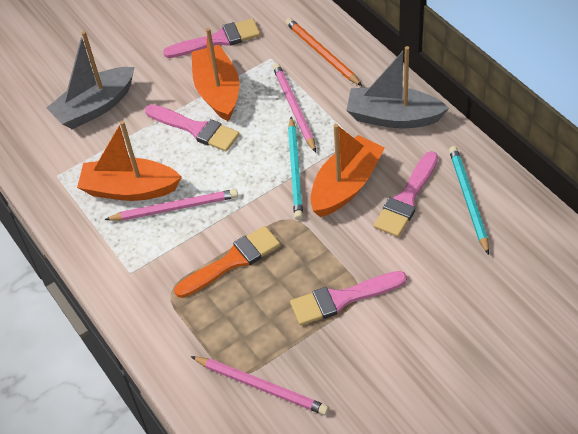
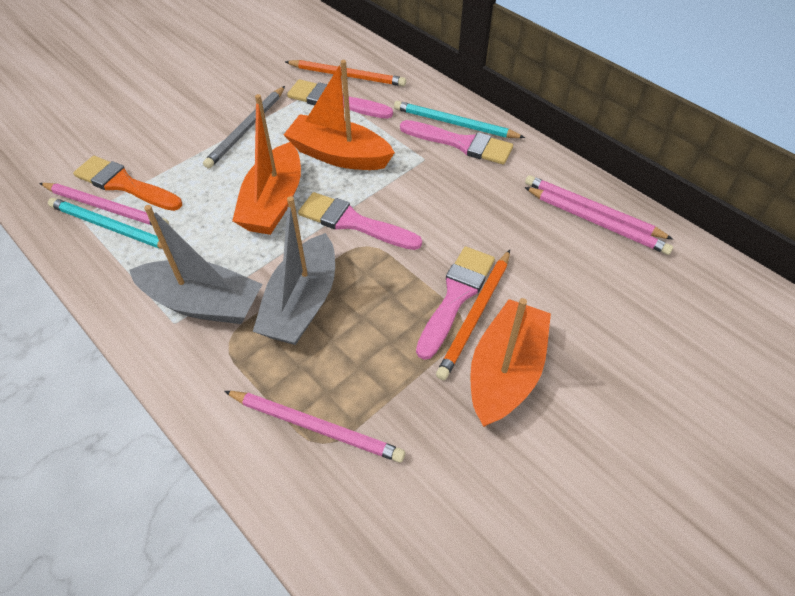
grey pencil: none = 0 -> [203,86,285,168] = 1
orange pencil: [285,18,362,86] = 1 -> [285,60,406,86] [436,250,510,380] = 2
pink pencil: [104,189,238,221] [191,356,329,415] [273,63,316,153] = 3 -> [40,183,169,225] [224,391,405,463] [524,187,673,255] [525,175,673,240] = 4

